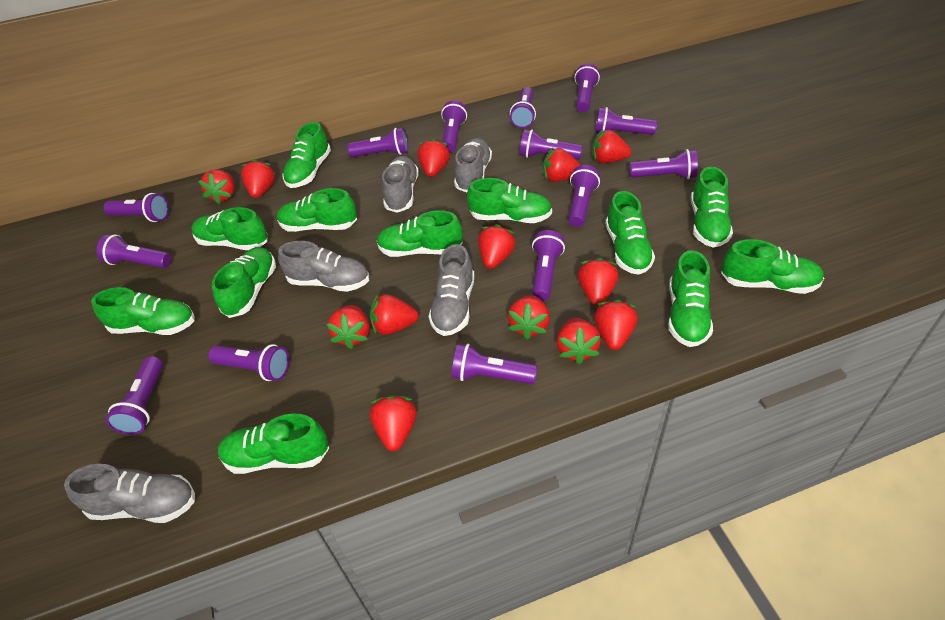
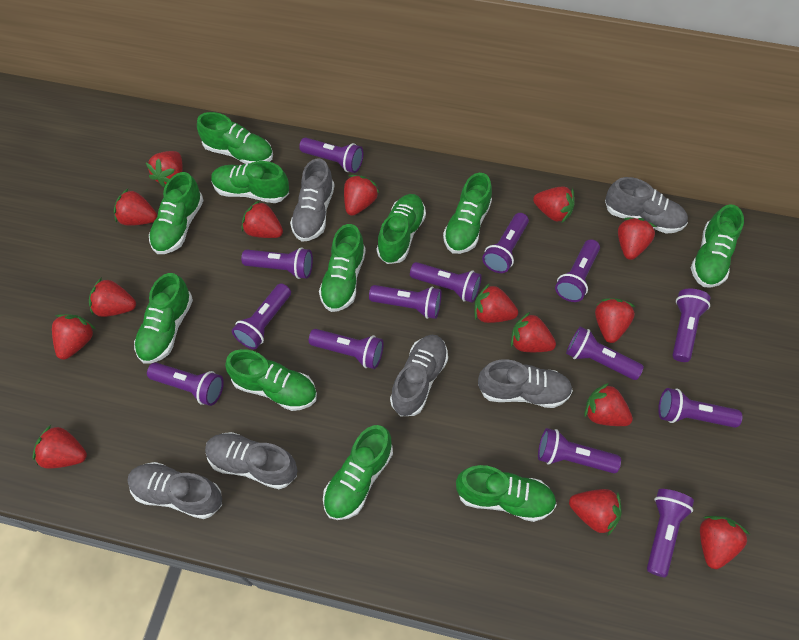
green shoe: [91,287,195,335] [191,207,267,250] [212,247,276,318] [218,414,329,474] [277,188,357,232] [283,122,331,188] [377,210,463,257] [467,178,552,223] [605,191,655,275] [668,250,713,347] [691,167,733,247] [721,239,824,294] = 12 -> [134,273,193,364] [149,172,204,254] [197,112,273,164] [211,161,289,203] [225,349,317,411] [319,224,366,312] [323,425,393,520] [377,194,426,264] [443,173,492,254] [456,465,557,522] [691,204,744,288] = 11
grey shoe: [64,464,195,523] [278,241,369,292] [382,156,419,213] [428,244,475,336] [454,138,492,193] = 5 -> [127,462,222,519] [205,432,297,489] [290,158,335,242] [390,335,448,416] [478,359,573,408] [605,177,688,234] = 6
red strawberry: [198,170,235,204] [241,159,276,198] [327,305,369,349] [370,294,419,335] [370,395,417,451] [418,138,450,177] [478,224,516,269] [508,295,550,340] [543,147,580,182] [556,318,601,364] [578,257,619,305] [592,130,631,163] [594,299,638,350] = 13 -> [33,425,87,469] [52,314,96,360] [89,277,136,317] [114,189,157,226] [146,151,182,188] [242,200,283,238] [344,175,379,216] [474,283,518,323] [511,312,556,352] [533,187,575,223] [569,489,621,535] [584,383,633,426] [595,298,636,343] [618,218,656,260] [700,516,749,569] = 15

